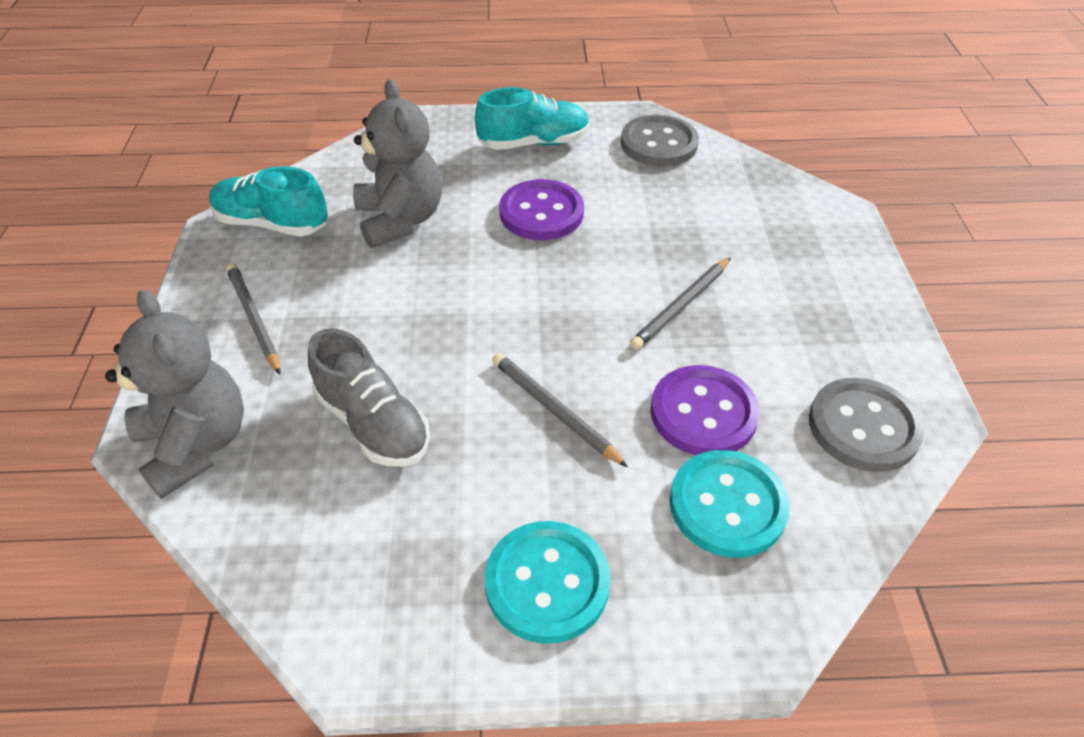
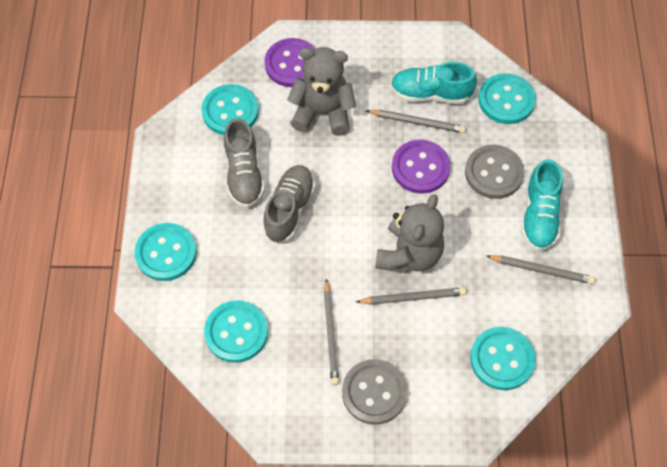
grey pencil: [226,263,281,375] [492,353,628,467] [630,257,731,350] = 3 -> [324,279,339,385] [356,287,466,305] [365,110,466,133] [486,255,595,284] = 4
grey shoe: [308,328,430,467] = 1 -> [224,118,265,208] [263,165,315,243] = 2
turquoise button: [485,521,611,644] [670,450,790,558] = 2 -> [135,223,197,281] [201,84,259,135] [204,300,268,363] [470,327,536,390] [479,73,536,124] = 5

